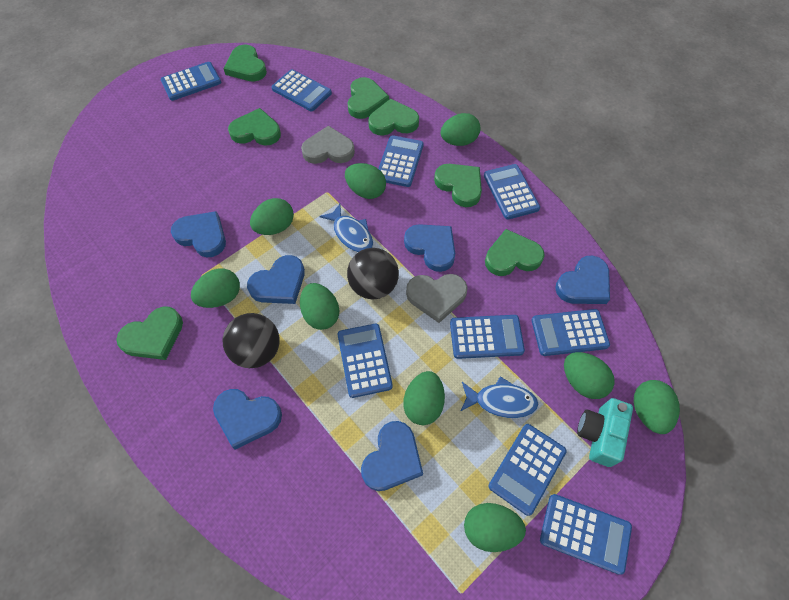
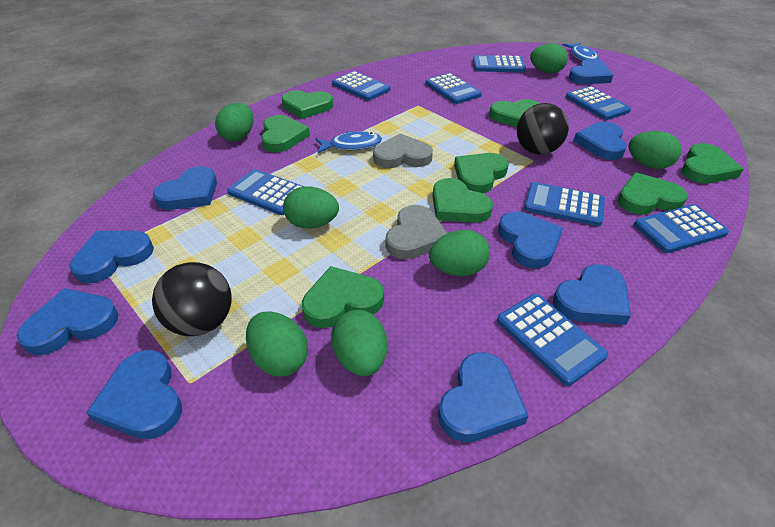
blue calculator: [160,62,221,101] [271,69,332,111] [338,324,393,398] [378,135,424,187] [450,315,525,359] [484,164,540,220] [488,424,567,516] [532,309,610,356] [540,494,632,575] = 9 -> [227,169,303,215] [332,71,390,101] [425,73,482,104] [473,55,526,72] [497,294,608,386] [524,182,605,226] [566,86,631,120] [634,204,729,253] = 8
blue heart: [171,211,226,257] [213,389,282,450] [247,255,305,304] [361,421,423,491] [404,224,455,272] [555,256,610,304] = 6 -> [17,288,118,355] [69,231,154,284] [86,350,182,439] [153,166,217,210] [438,352,528,442] [498,211,563,268] [553,264,631,325] [569,59,613,84] [574,122,627,160] = 9
green egg: [191,268,240,308] [250,198,294,235] [300,283,339,330] [345,163,386,199] [403,371,445,425] [441,113,480,146] [464,503,526,552] [564,352,615,399] [634,380,680,434] = 9 -> [215,103,253,141] [246,312,308,376] [283,186,339,228] [331,310,387,376] [429,230,490,276] [530,43,568,73] [629,131,682,169] = 7
green heart: [116,307,183,360] [223,45,267,81] [228,108,281,146] [347,77,389,119] [368,99,419,136] [434,164,482,207] [485,229,545,276] = 7 -> [261,115,310,152] [282,90,333,119] [302,266,384,328] [432,178,493,223] [454,153,509,193] [489,99,540,127] [618,172,688,215] [682,143,743,183] = 8
turquoise camera: [577,398,633,467] = 1 -> none = 0

